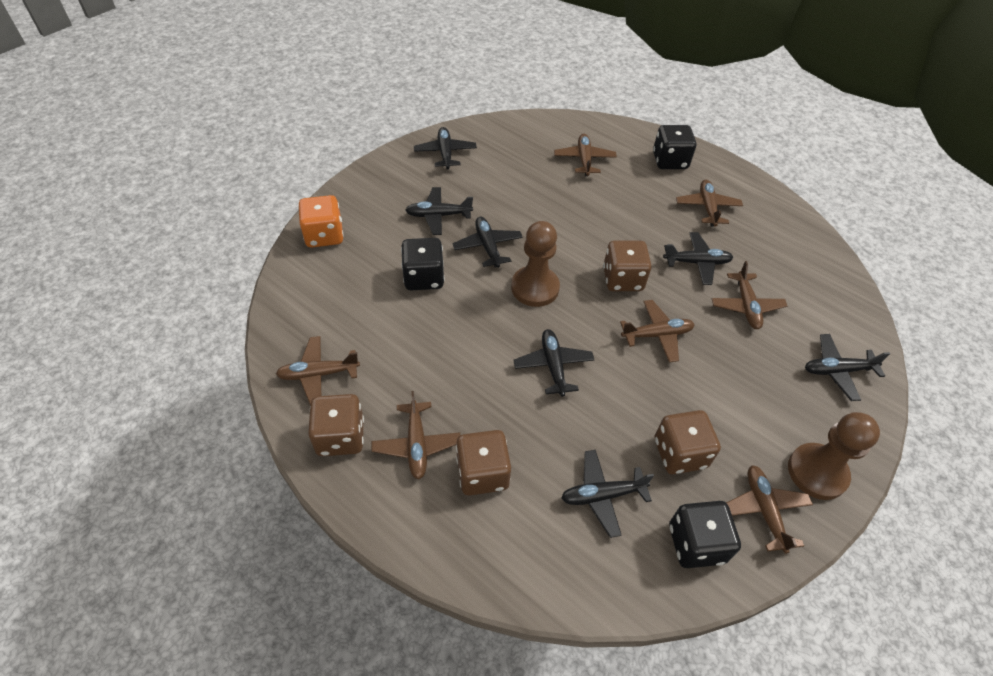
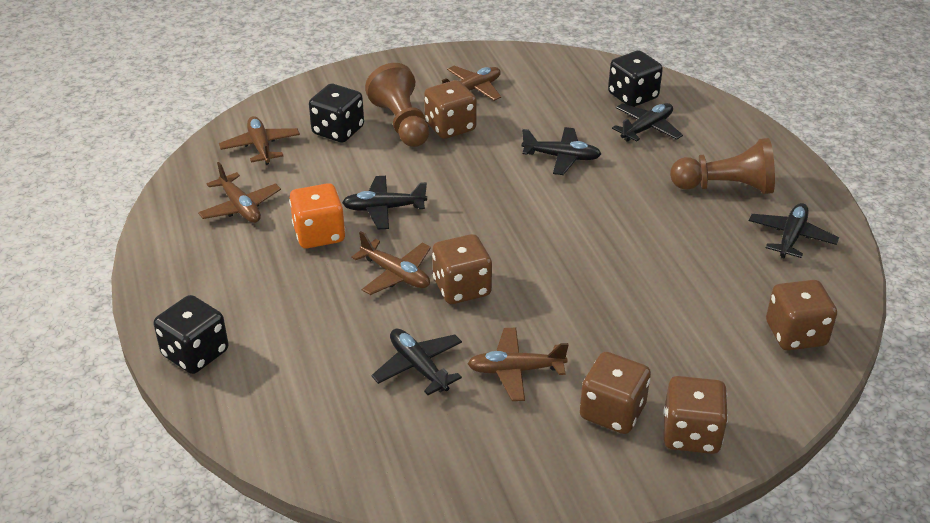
black plane: [405,187,473,235] [414,127,477,170] [452,217,523,268] [513,329,594,397] [561,450,654,538] [663,232,733,285] [805,334,890,401] = 7 -> [342,176,427,230] [371,328,462,395] [521,127,601,175] [612,103,683,142] [749,203,839,258] = 5
brown dice: [308,394,364,456] [456,430,511,496] [603,241,651,291] [655,410,721,474] = 4 -> [424,80,477,139] [432,234,492,304] [580,352,651,434] [663,376,728,454] [766,280,837,350] = 5
brown plane: [276,336,360,405] [371,391,460,479] [554,134,617,176] [620,300,695,363] [676,180,743,227] [712,261,787,329] [726,465,813,554] = 7 -> [198,162,281,223] [219,116,300,165] [351,231,431,295] [442,66,501,101] [467,328,569,401] = 5

